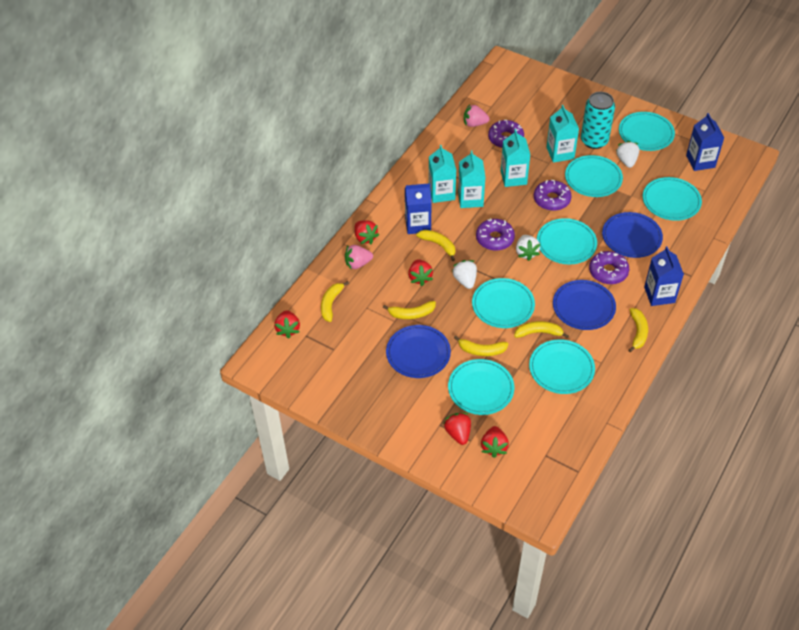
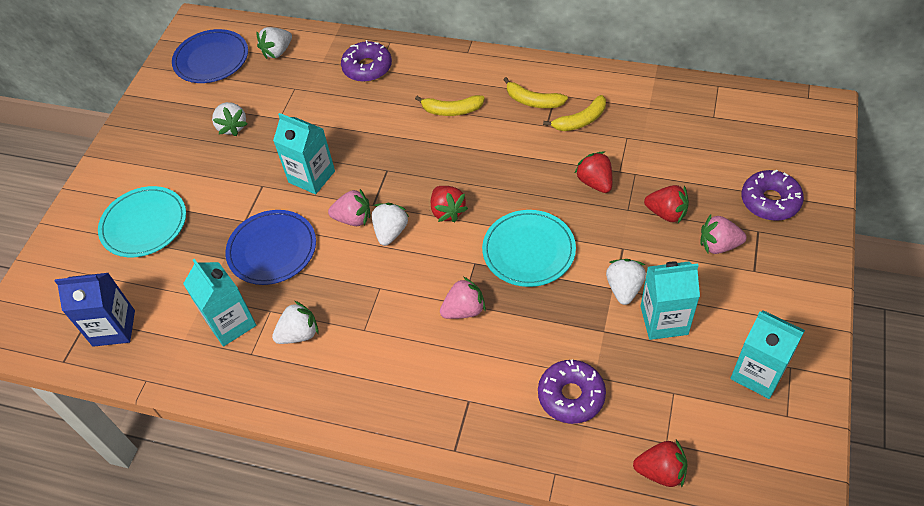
blue carton: [405,183,432,234] [644,246,684,306] [686,113,724,171] = 3 -> [55,273,135,347] = 1
blue plate: [386,325,451,378] [553,280,616,330] [602,212,663,258] = 3 -> [172,29,248,83] [225,210,316,285] = 2
pink strawberry: [345,245,373,269] [464,104,490,127] = 2 -> [328,189,370,226] [440,277,486,319] [700,215,747,254] = 3
purple donut: [476,218,515,251] [488,120,524,148] [534,180,572,211] [589,251,629,284] = 4 -> [341,40,392,82] [538,359,606,424] [741,170,804,221] = 3
red strawberry: [274,310,300,338] [354,220,379,244] [408,259,433,286] [444,413,471,445] [481,426,509,458] = 5 -> [431,186,468,222] [574,151,612,193] [633,440,688,488] [644,185,689,223] = 4
turquoise can: [581,92,615,149] = 1 -> none = 0
turquoise plate: [448,359,514,415] [472,278,535,328] [529,339,595,394] [537,218,597,264] [565,155,623,197] [619,112,675,151] [643,177,702,221] = 7 -> [98,186,186,257] [482,210,576,287] = 2
white strawberry: [452,260,477,289] [516,235,540,261] [616,141,639,168] = 3 -> [212,102,248,136] [257,27,292,59] [272,301,319,344] [372,203,409,246] [606,259,646,305] = 5
yellow banana: [321,281,349,322] [383,301,436,319] [416,230,455,261] [454,336,509,356] [514,321,569,339] [628,308,648,352] = 6 -> [415,95,485,116] [503,77,568,108] [543,95,606,131] = 3

